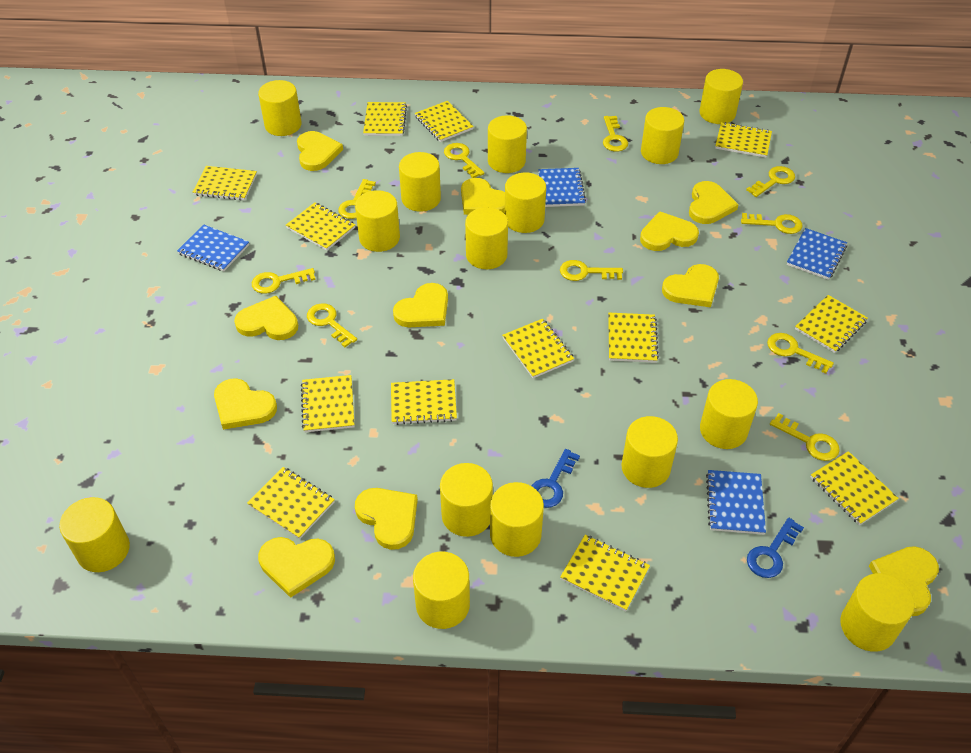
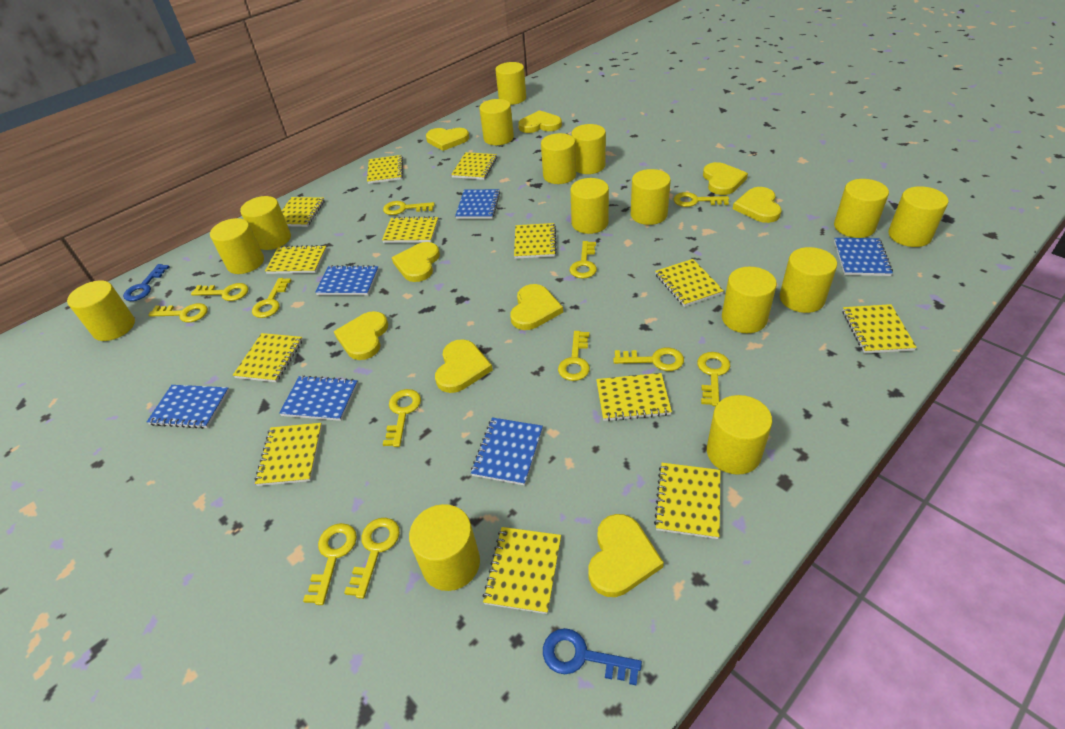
blue notebook: [177,224,249,271] [538,168,586,207] [706,470,766,535] [787,228,847,280] = 4 -> [147,385,229,429] [279,375,358,421] [315,265,379,295] [455,189,500,219] [471,418,543,485] [834,238,893,276] = 6
yellow heart: [214,378,277,430] [234,296,298,340] [258,537,335,598] [297,131,343,171] [355,488,418,550] [393,283,448,327] [461,178,505,215] [640,212,699,251] [662,264,719,307] [689,181,739,224] [869,546,939,616] = 11 -> [334,311,388,360] [392,242,440,282] [426,128,469,151] [435,339,493,393] [510,284,563,330] [518,110,562,133] [588,514,664,597] [703,162,748,195] [733,187,781,223] = 9
yellow key: [252,268,316,294] [307,303,357,347] [338,179,376,219] [444,143,484,178] [560,260,623,281] [603,116,628,152] [741,213,802,234] [746,166,795,197] [767,333,834,374] [770,413,840,461] = 10 -> [148,303,208,322] [191,283,249,301] [252,278,291,318] [303,523,357,605] [344,518,400,599] [383,201,435,215] [383,389,421,447] [558,331,590,381] [570,241,597,279] [613,347,684,371] [673,192,729,207] [697,352,730,406] = 12

